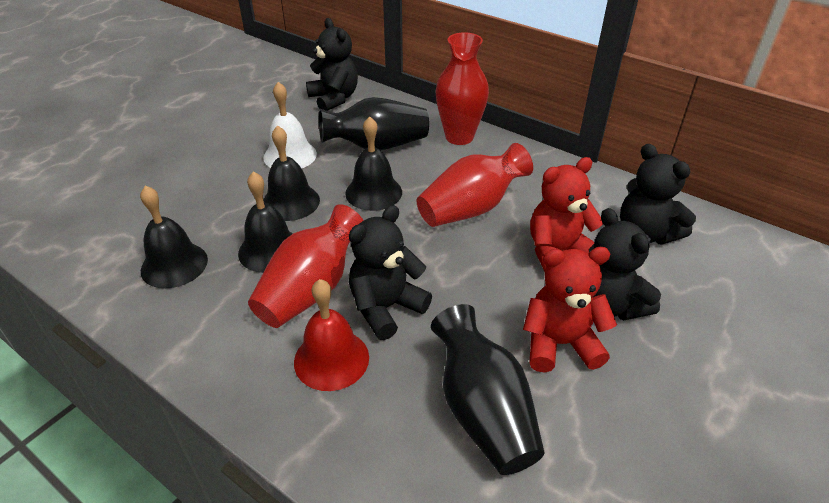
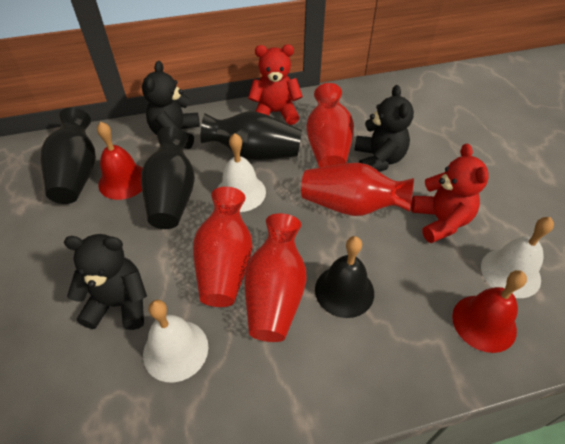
black bell: [140,185,208,288] [238,171,293,273] [263,125,320,221] [345,116,402,211] = 4 -> [315,236,374,318] = 1
black teddy bear: [306,18,358,111] [349,205,432,340] [589,208,661,321] [620,144,696,245] = 4 -> [64,234,147,330] [142,61,200,149] [354,85,414,172] = 3
black vase: [319,97,429,150] [431,304,544,475] = 2 -> [41,107,96,204] [141,127,195,229] [200,111,301,160] = 3
red bell: [294,279,369,391] = 1 -> [97,122,143,200] [452,270,527,353] = 2
red vase: [248,204,364,328] [417,143,533,227] [435,32,489,145] = 3 -> [193,187,253,307] [244,213,307,342] [301,163,414,216] [306,83,354,168] = 4
white bell: [263,82,317,168] = 1 -> [143,300,208,382] [218,133,266,212] [481,217,554,298] = 3

